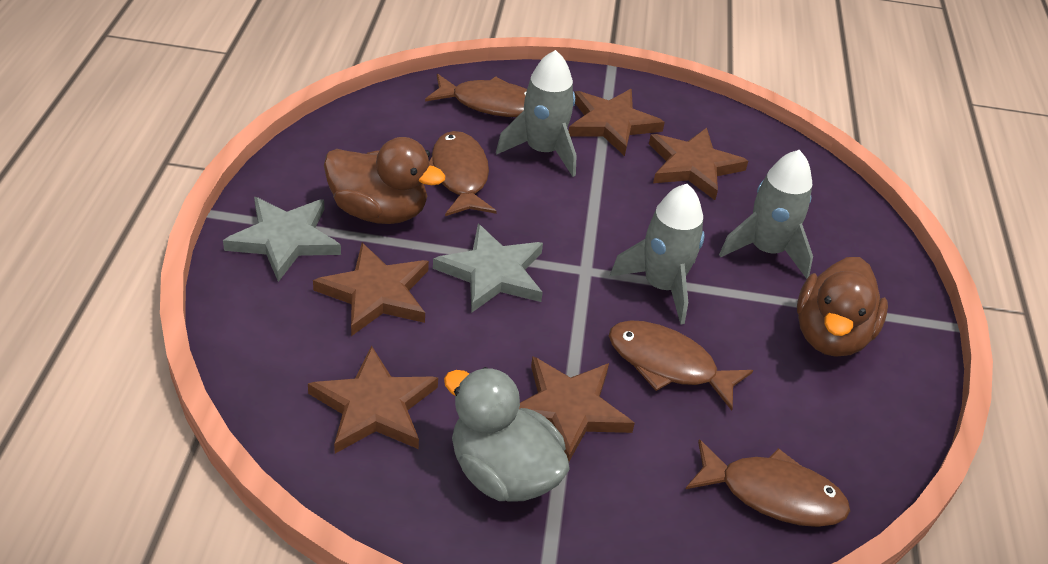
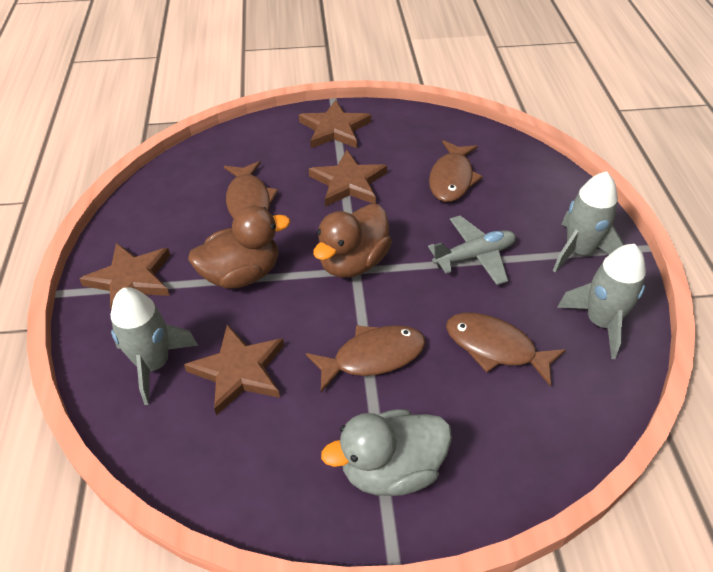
brown star: [308,346,438,453] [313,243,429,336] [519,356,635,461] [569,89,665,156] [649,128,748,200] = 5 -> [79,243,170,310] [184,324,284,415] [299,100,371,148] [309,150,387,207] = 4
grey plane: none = 0 -> [428,215,516,285] = 1
grey star: [223,197,341,282] [433,224,543,313] = 2 -> none = 0

